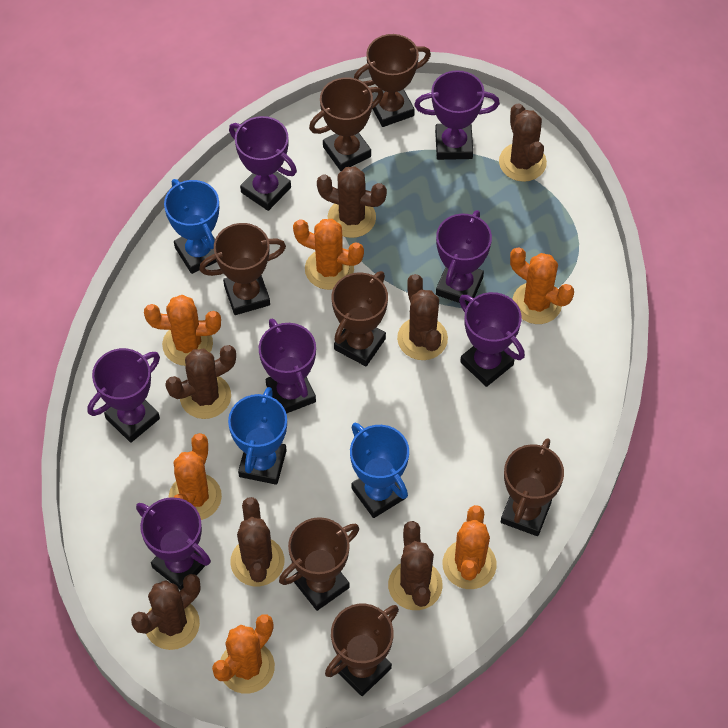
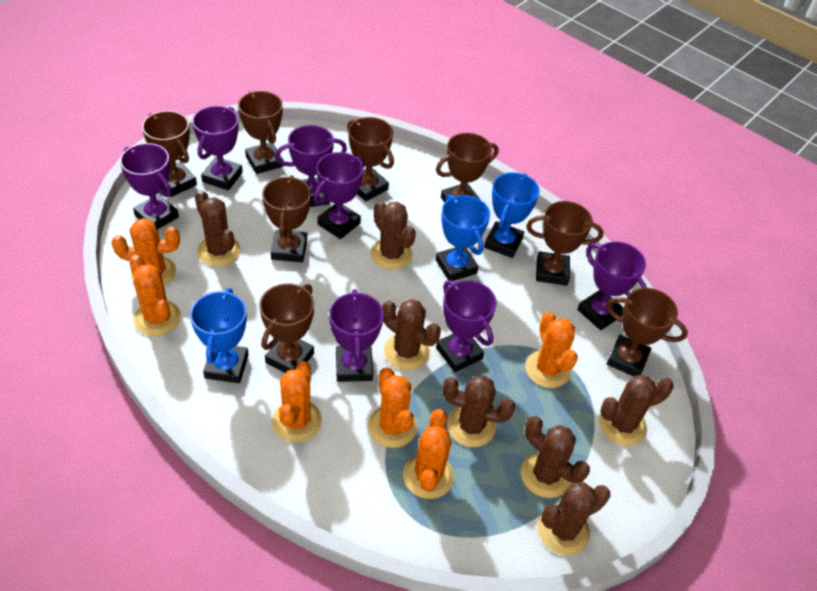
brown trophy: [199,223,286,315] [279,517,359,611] [309,77,383,171] [325,604,399,696] [332,271,388,366] [354,34,431,127] [501,438,564,536] = 7 -> [142,111,197,197] [238,91,283,174] [259,283,314,373] [262,175,311,262] [347,117,394,201] [436,133,498,203] [527,201,604,286] [606,288,688,376] = 8

